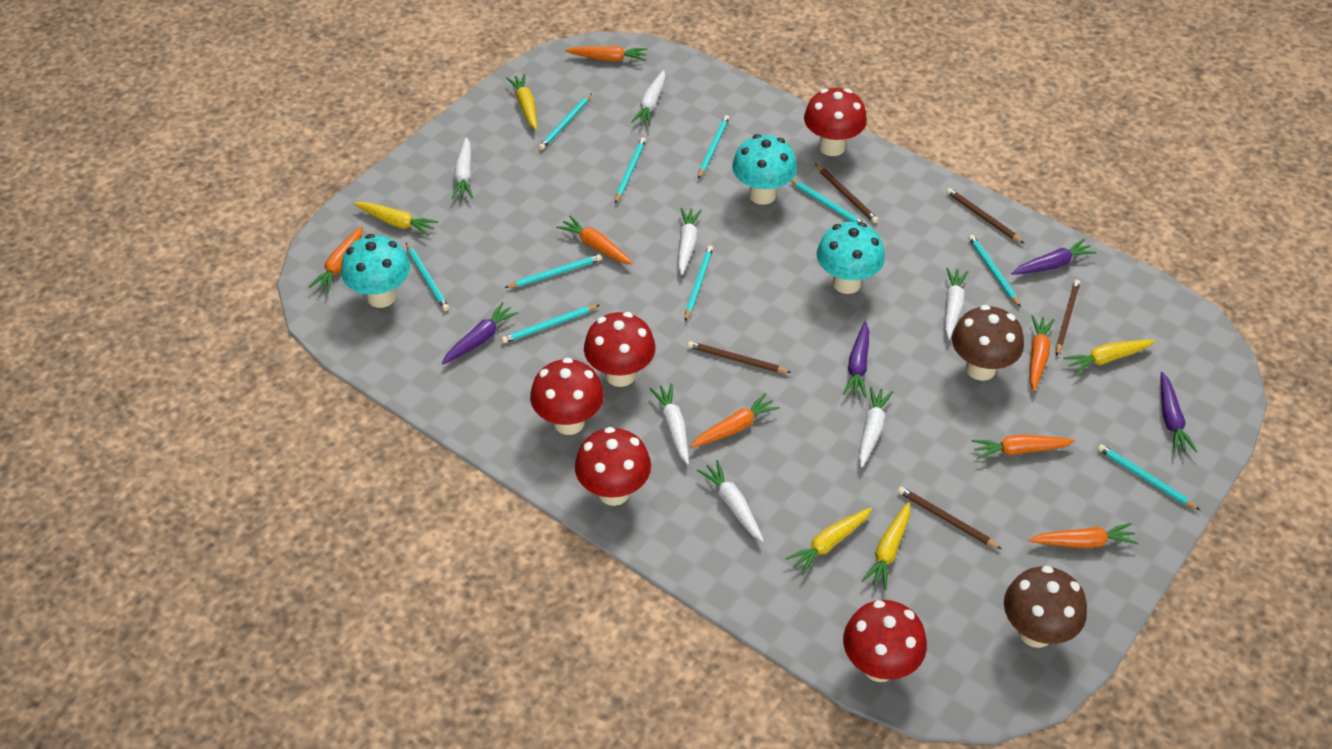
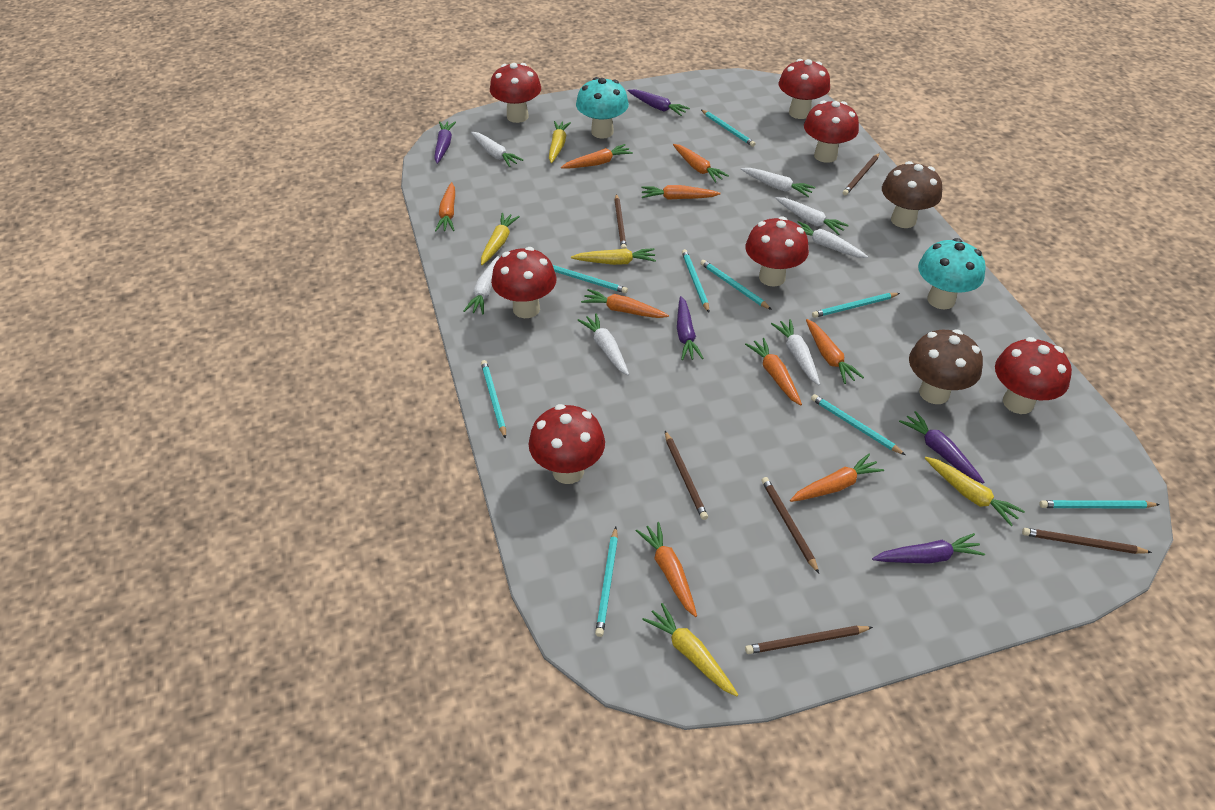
brown pencil: [687,341,791,373] [815,164,878,223] [898,487,1001,549] [946,188,1024,243] [1056,279,1080,356] = 5 -> [614,194,627,249] [665,431,708,520] [745,626,873,654] [762,477,819,573] [843,153,880,196] [1022,528,1152,554] = 6
orange carrot: [309,226,363,293] [556,215,633,264] [565,46,647,62] [690,393,780,448] [971,435,1075,460] [1028,523,1138,548] [1030,315,1054,391] = 7 -> [435,182,455,231] [561,144,633,169] [581,289,669,318] [636,522,697,617] [642,185,721,200] [673,144,729,183] [745,338,802,405] [790,454,884,502] [806,319,864,384] = 9
purple carrot: [442,302,518,365] [843,321,869,398] [1011,239,1097,275] [1160,372,1197,453] = 4 -> [434,121,456,164] [627,89,690,116] [677,296,704,360] [872,533,985,564] [899,411,984,483] = 5
red mushroom: [530,358,604,435] [575,427,651,506] [584,312,656,387] [804,88,867,156] [843,600,927,682] = 5 -> [490,63,541,123] [491,247,557,318] [528,404,605,484] [745,216,809,287] [779,59,830,119] [804,101,859,163] [995,337,1072,414] = 7
turquoise mushroom: [341,234,410,308] [732,134,797,205] [817,222,885,294] = 3 -> [576,77,629,139] [918,238,985,309] = 2
turquoise pencil: [406,243,449,311] [501,305,599,343] [505,254,602,288] [539,93,592,150] [615,137,646,203] [685,245,713,321] [698,115,729,179] [790,179,867,225] [968,235,1021,307] [1098,444,1200,510] = 10 -> [481,360,506,439] [553,265,628,293] [595,527,618,637] [682,249,709,312] [700,260,772,310] [701,110,756,147] [811,394,905,455] [812,293,900,318] [1040,500,1160,508] = 9

